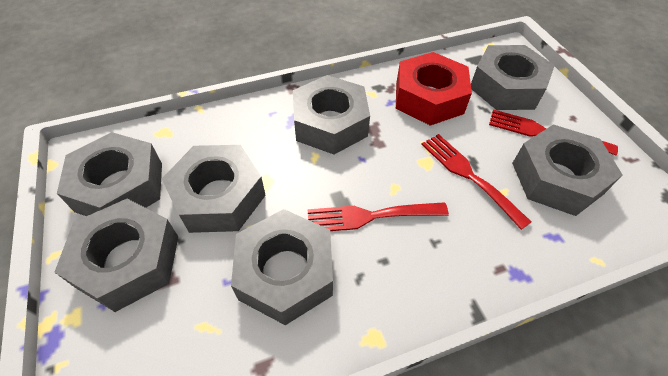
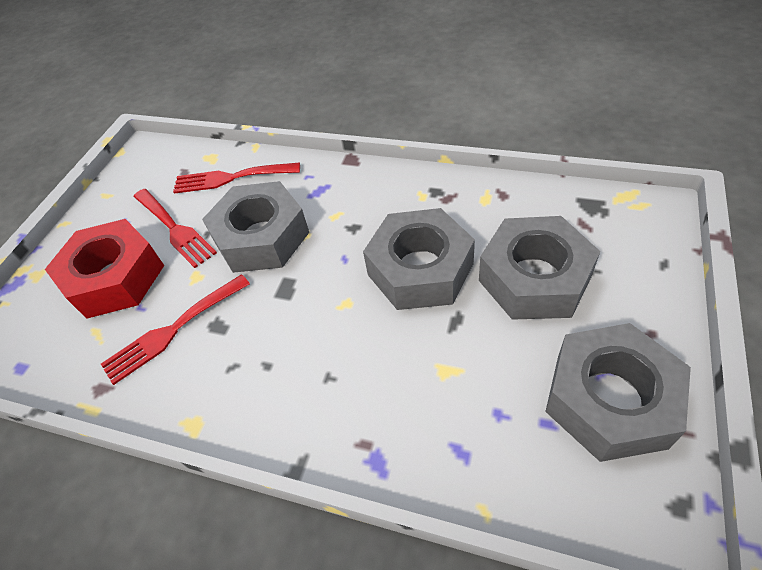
grey nut: [55,199,178,312] [57,132,162,216] [162,145,266,233] [231,209,333,325] [293,75,370,154] [471,45,555,110] [512,124,623,216] = 7 -> [202,181,309,273] [363,208,475,310] [479,216,600,320] [545,323,691,462] = 4

